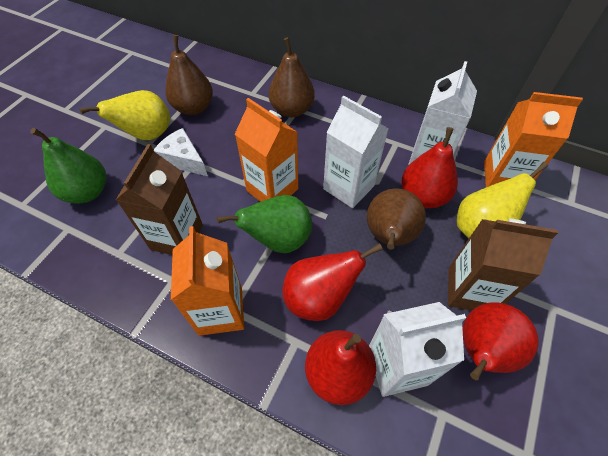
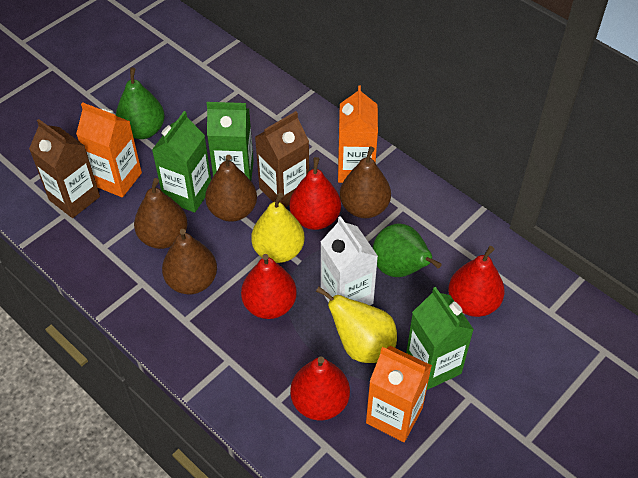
brown pear: [165,35,213,115] [269,37,315,117] [367,188,426,249] = 3 -> [134,178,188,249] [162,229,217,294] [205,155,257,222] [340,146,391,218] = 4
green carton: none = 0 -> [152,111,211,213] [207,102,254,181] [406,287,474,390] = 3
white carton: [323,95,389,208] [369,302,466,397] [408,61,477,165] = 3 -> [321,216,378,305] = 1
white cheese: [154,128,208,176] = 1 -> none = 0

